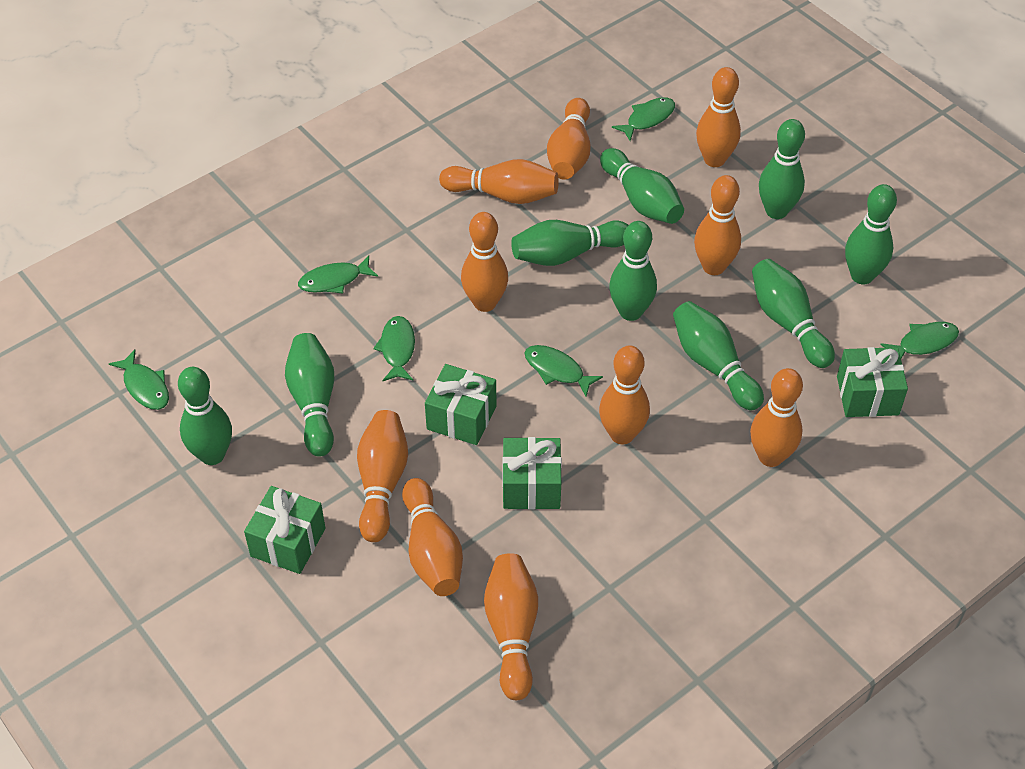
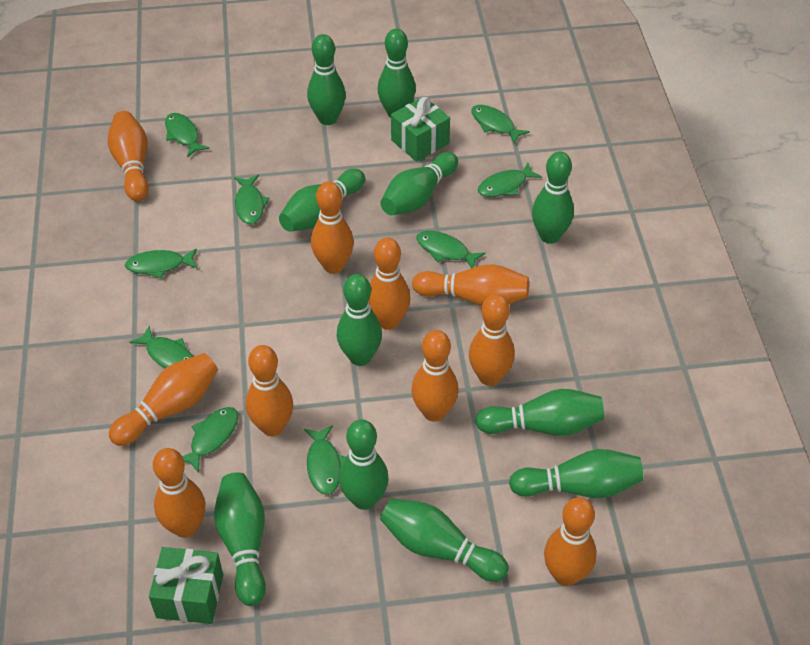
green bowling pin: [178,367,232,465] [285,333,334,457] [511,220,628,266] [600,148,684,224] [609,221,657,321] [673,301,764,410] [752,259,835,368] [759,119,805,219] [845,184,897,284] = 9 -> [214,472,266,606] [279,169,365,232] [307,34,346,125] [337,274,382,366] [339,419,389,510] [378,29,416,118] [380,498,509,582] [381,152,458,216] [475,389,604,436] [509,449,643,498] [532,151,574,244] = 11
green fish: [109,349,169,410] [298,256,378,293] [373,316,415,381] [524,345,603,397] [612,97,675,141] [880,322,959,359] = 6 -> [125,248,198,279] [129,326,193,369] [165,113,210,158] [182,407,238,473] [234,175,270,224] [304,425,346,495] [416,231,486,269] [471,105,530,144] [478,163,542,197] = 9
green gift: [244,486,325,574] [425,364,497,445] [502,437,562,509] [837,347,908,417] = 4 -> [149,547,223,624] [391,97,450,162] = 2

